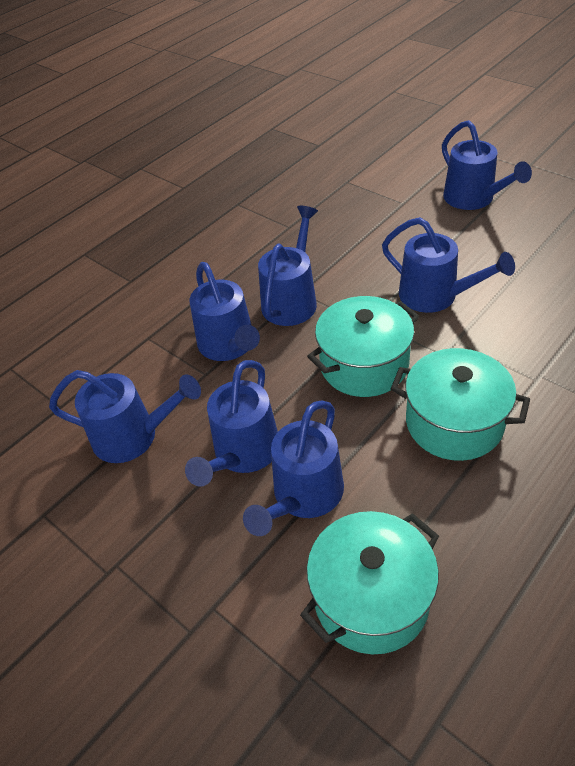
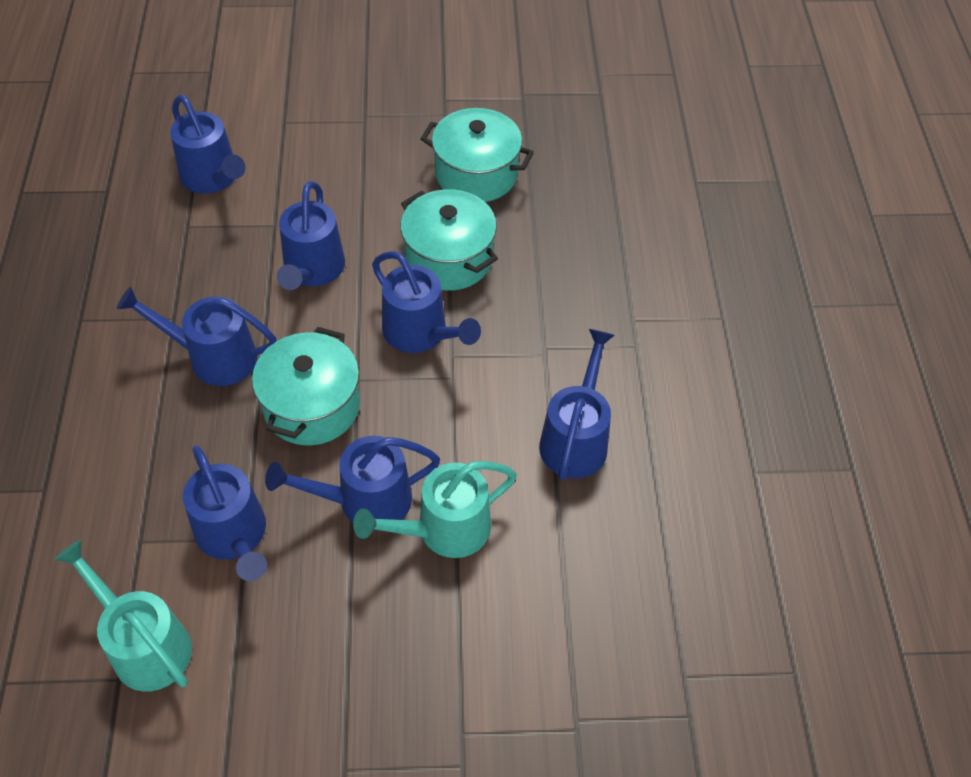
turquoise watering can: none = 0 -> [55,540,192,691] [353,461,517,558] = 2

